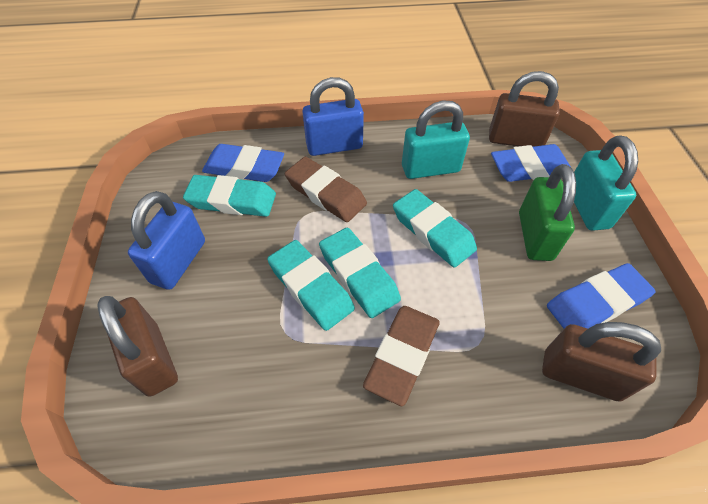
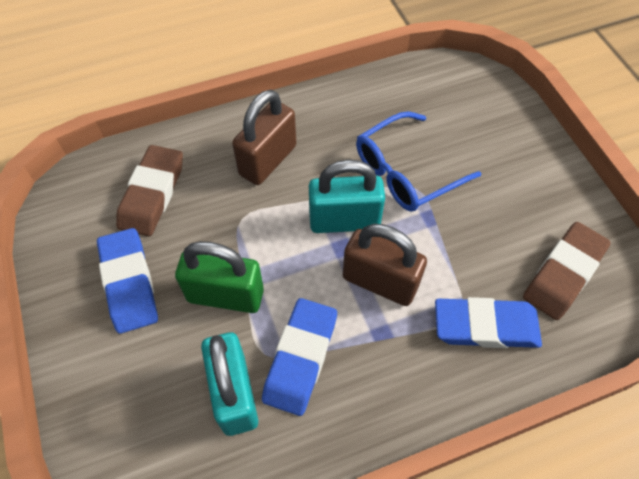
blue glasses: none = 0 -> [356,111,481,212] = 1
blue padlock: [128,191,205,290] [302,77,364,156] = 2 -> none = 0
brown padlock: [97,296,178,397] [489,71,560,147] [542,322,661,401] = 3 -> [232,90,296,185] [343,224,427,306] = 2
turquoise eraser: [183,175,276,217] [267,240,355,331] [319,227,401,318] [393,189,477,268] = 4 -> none = 0

